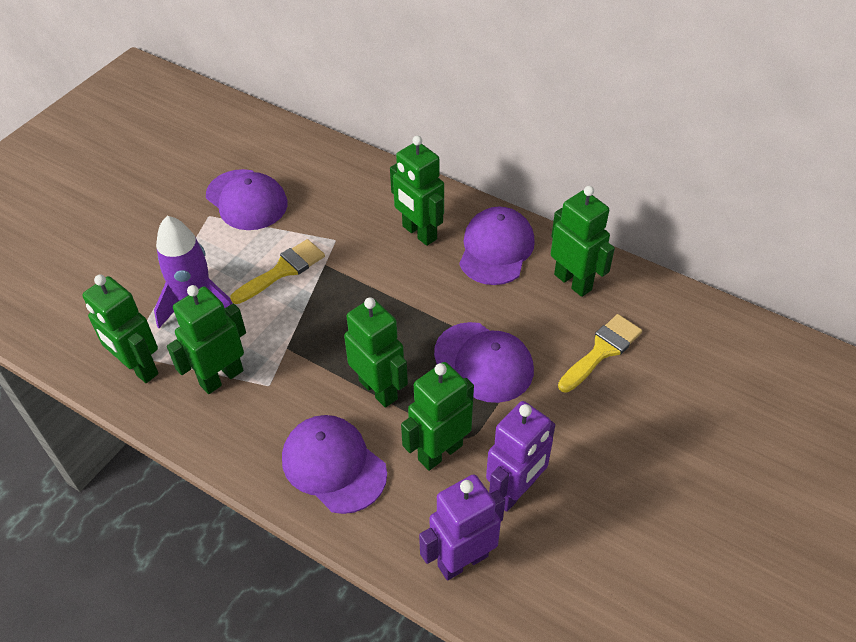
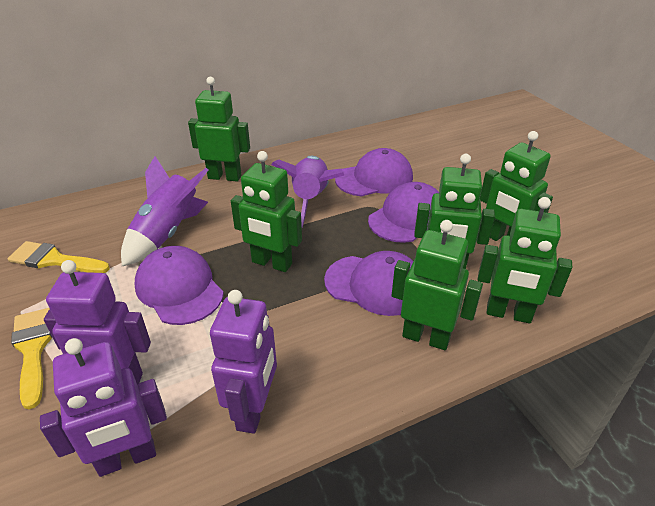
purple robot: [419,474,505,580] [486,401,555,512] = 2 -> [40,338,167,477] [44,260,151,385] [210,290,277,434] = 3
purple rocket: [154,216,233,328] = 1 -> [121,156,208,266] [271,156,344,228] = 2

